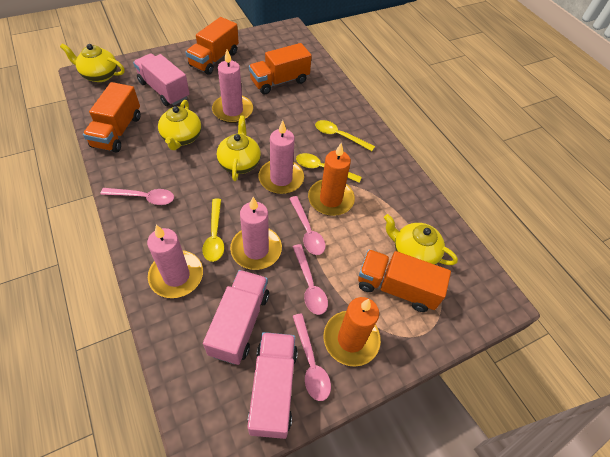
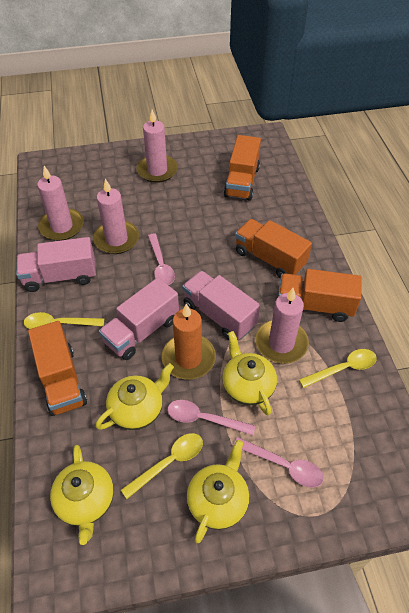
orange candle: [308,143,355,216] [324,297,381,367] = 2 -> [162,304,216,380] = 1
pink spoon: [100,188,174,205] [289,196,325,255] [293,244,328,315] [293,313,331,401] = 4 -> [148,234,175,285] [167,400,255,435] [233,437,324,488] = 3

